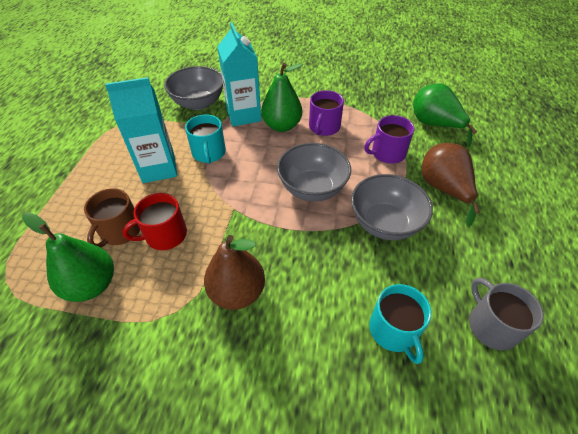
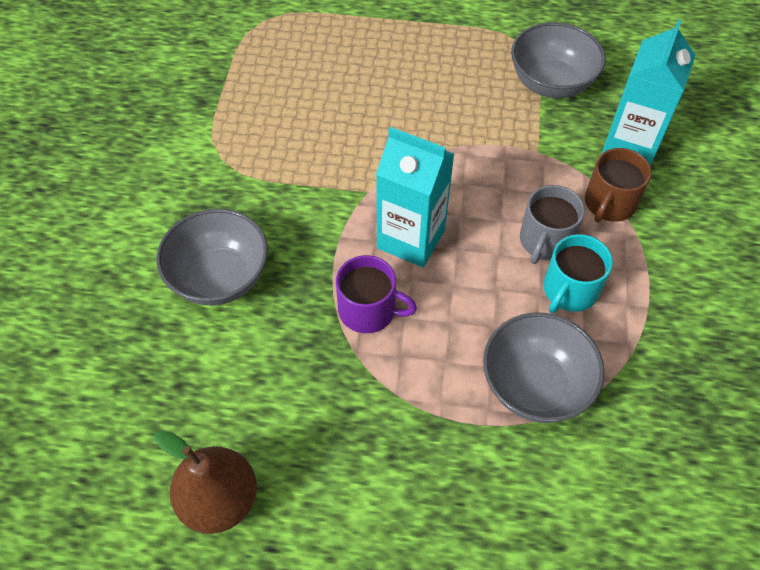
brown pear: [204,235,265,310] [422,143,480,227] = 2 -> [154,430,257,534] = 1
green pear: [22,212,114,302] [261,63,303,132] [413,83,477,147] = 3 -> none = 0
purple mug: [309,90,344,136] [364,115,414,164] = 2 -> [336,255,417,333] = 1
red mug: [122,193,187,250] = 1 -> none = 0
turquoise mug: [185,114,226,164] [369,284,432,364] = 2 -> [543,234,613,313] = 1

